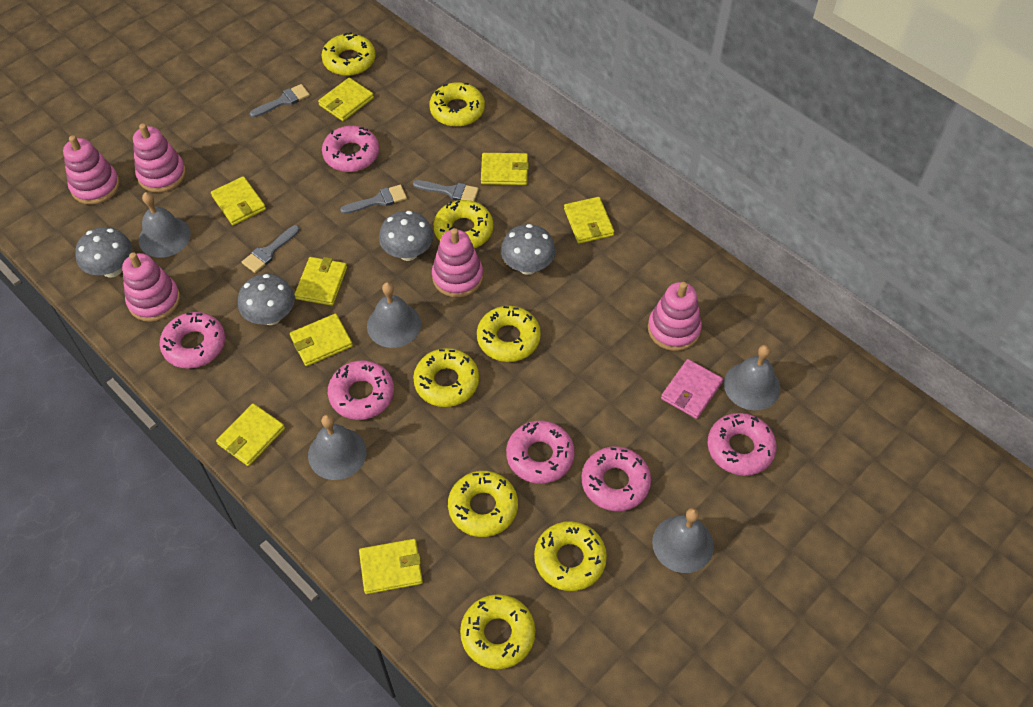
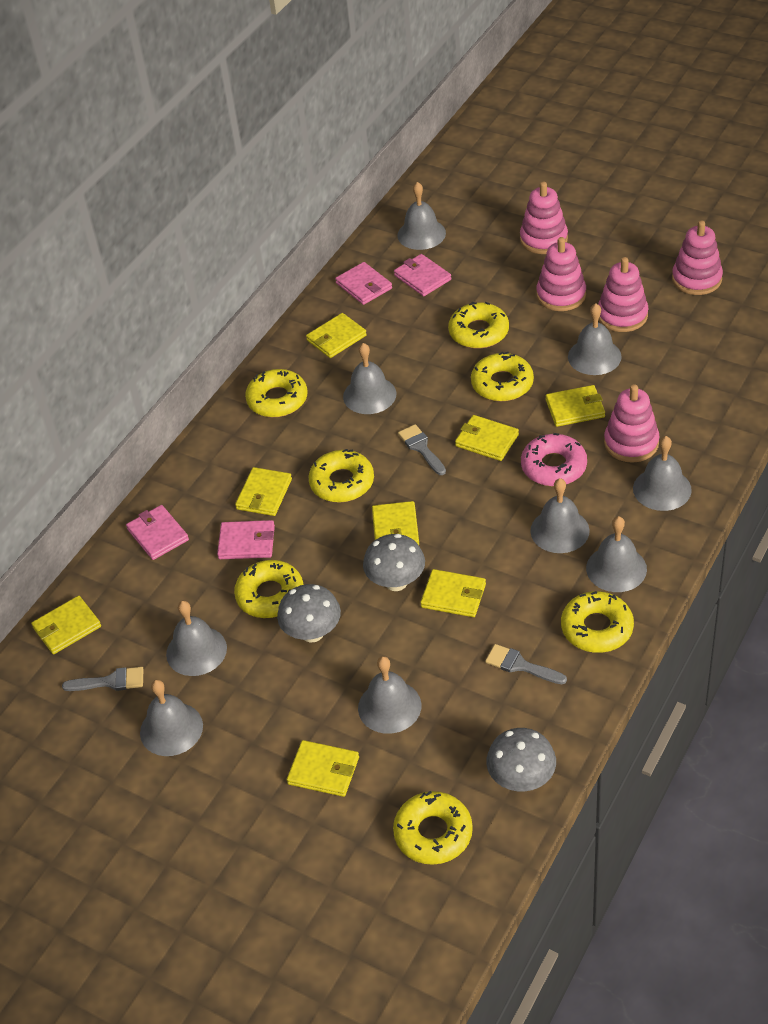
grey bell: [139,192,191,258] [308,414,367,480] [367,282,421,348] [652,508,714,573] [724,345,780,410] = 5 -> [140,680,203,756] [166,601,227,676] [343,343,397,414] [358,656,422,734] [397,182,446,250] [530,478,590,553] [568,303,622,375] [586,516,647,592] [633,436,692,511] = 9
grey brush: [242,225,300,273] [250,84,310,118] [340,185,407,214] [413,180,479,201] = 4 -> [62,667,143,691] [398,424,446,475] [485,644,567,684] = 3
grey mushroom: [75,227,132,278] [238,274,295,325] [379,211,434,261] [501,224,556,275] = 4 -> [277,584,341,643] [363,534,425,591] [486,728,556,791] = 3
pink donut: [160,312,225,369] [322,126,379,172] [328,360,394,420] [506,421,575,484] [582,446,651,511] [707,413,777,476] = 6 -> [521,433,587,486] = 1
pink wallet: [661,359,723,419] = 1 -> [126,505,189,560] [217,520,275,559] [335,262,392,305] [394,254,451,296] = 4
yellow donut: [321,32,376,76] [413,348,479,407] [430,82,485,127] [433,200,493,248] [448,471,518,537] [460,594,536,669] [477,306,541,362] [534,521,607,591] = 8 -> [234,560,304,618] [245,369,307,417] [308,449,374,502] [393,791,473,865] [448,302,509,349] [471,352,534,401] [561,591,634,653] = 7

